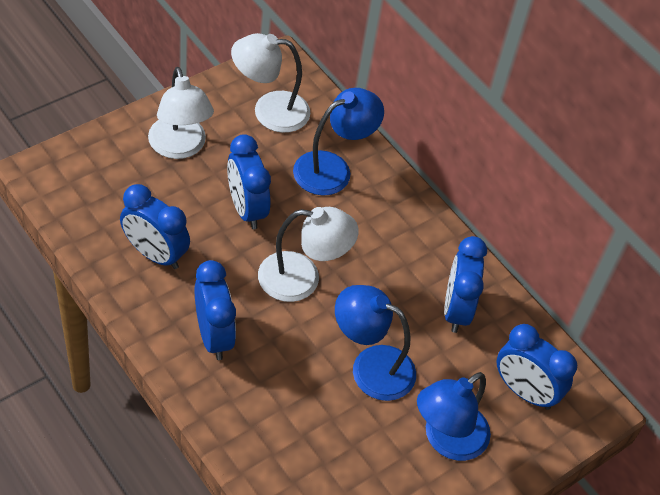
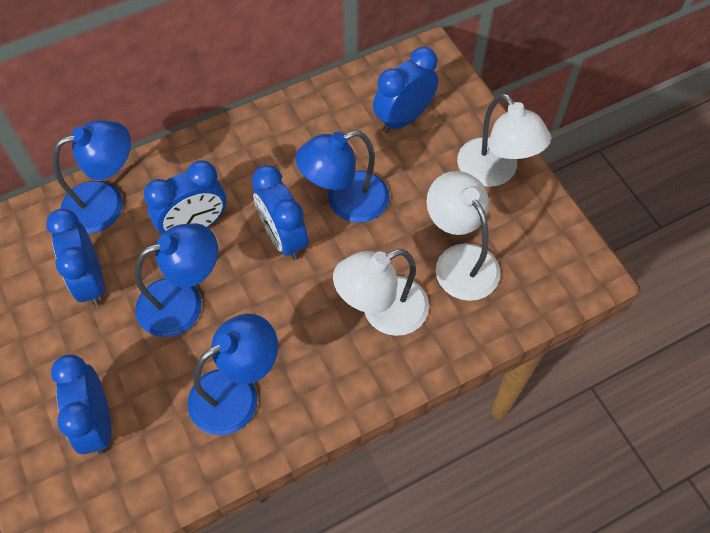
blue lamp: [293,88,384,196] [335,285,416,401] [417,372,491,461] = 3 -> [53,120,131,233] [135,223,218,337] [188,313,278,435] [296,130,389,223] = 4

